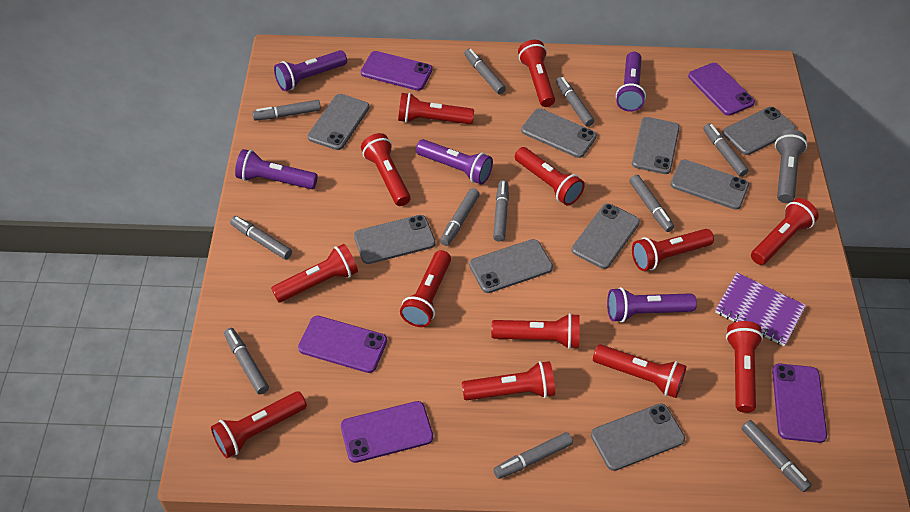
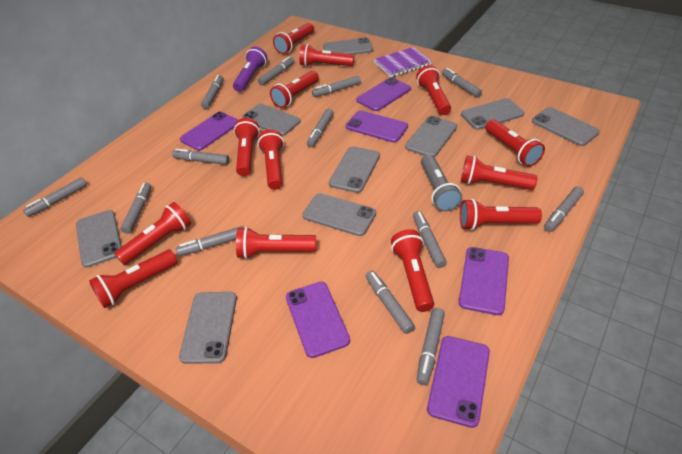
grey marker: [224,328,269,394] [230,216,292,260] [252,100,321,121] [440,188,480,246] [464,49,506,94] [493,180,509,242] [494,432,573,479] [556,77,594,127] [629,175,674,232] [703,123,749,177] [741,420,812,492] = 11 -> [23,177,87,217] [120,183,152,234] [172,149,229,165] [176,226,244,256] [201,75,224,109] [258,57,294,86] [307,108,334,147] [312,76,361,97] [366,271,415,334] [413,211,447,268] [416,308,445,385] [442,68,482,98] [544,186,584,232] = 13
purple flashlight: [235,149,318,189] [274,50,347,91] [416,139,493,184] [607,287,697,323] [616,52,646,112] = 5 -> [233,47,267,92] = 1
purple phone: [298,316,387,373] [341,401,433,463] [361,51,433,91] [688,63,755,116] [772,364,827,443] = 5 -> [180,112,238,151] [286,282,350,358] [346,110,408,143] [356,77,411,111] [427,336,490,428] [459,247,509,315] = 6

